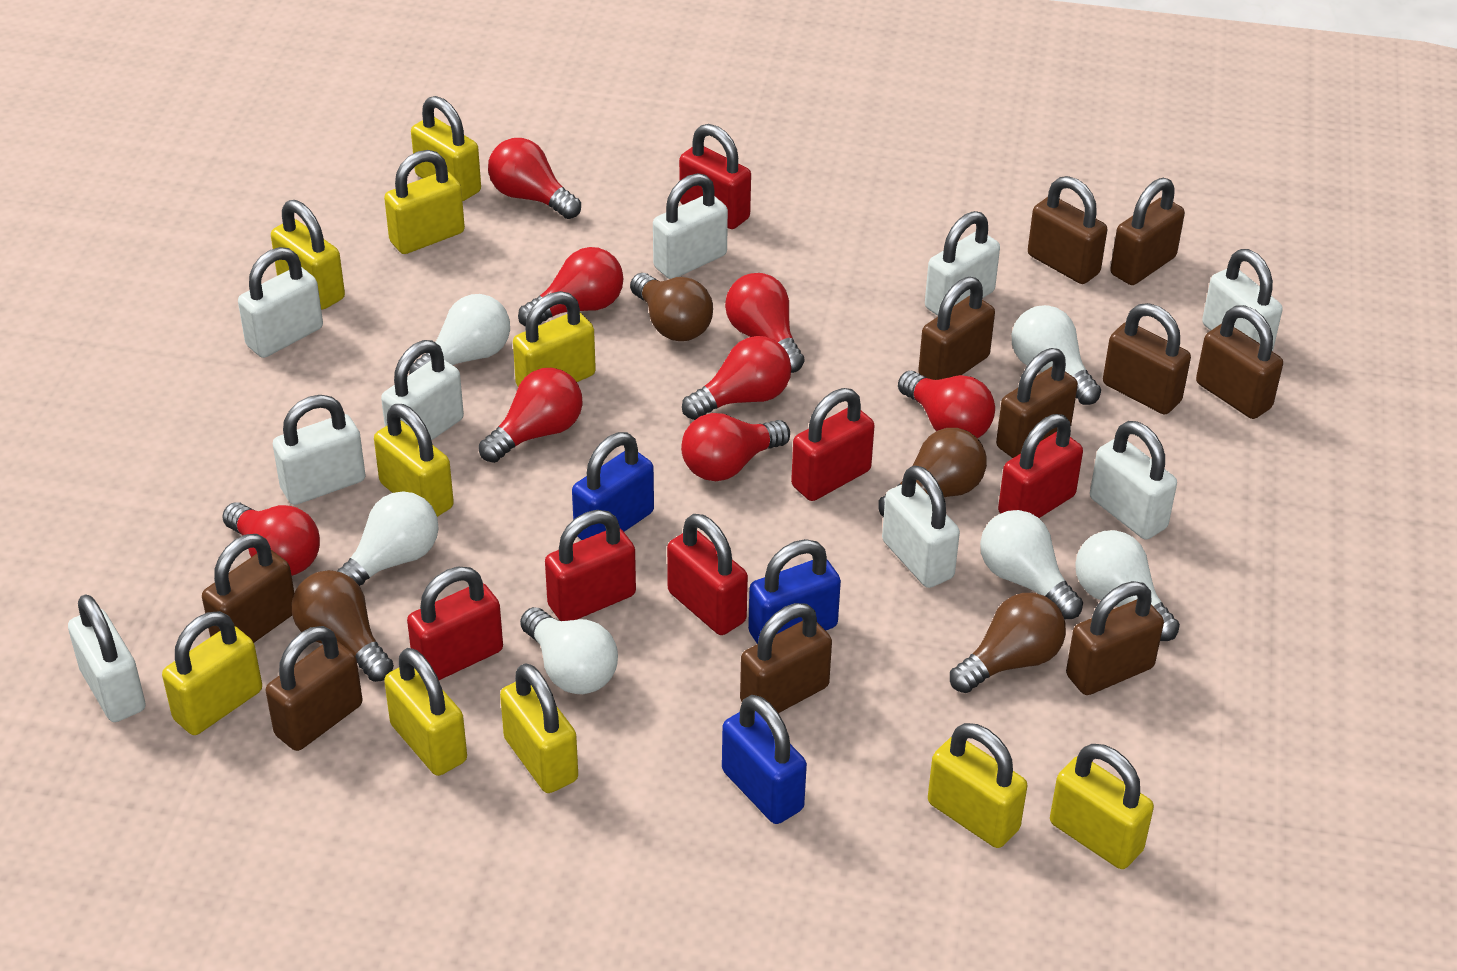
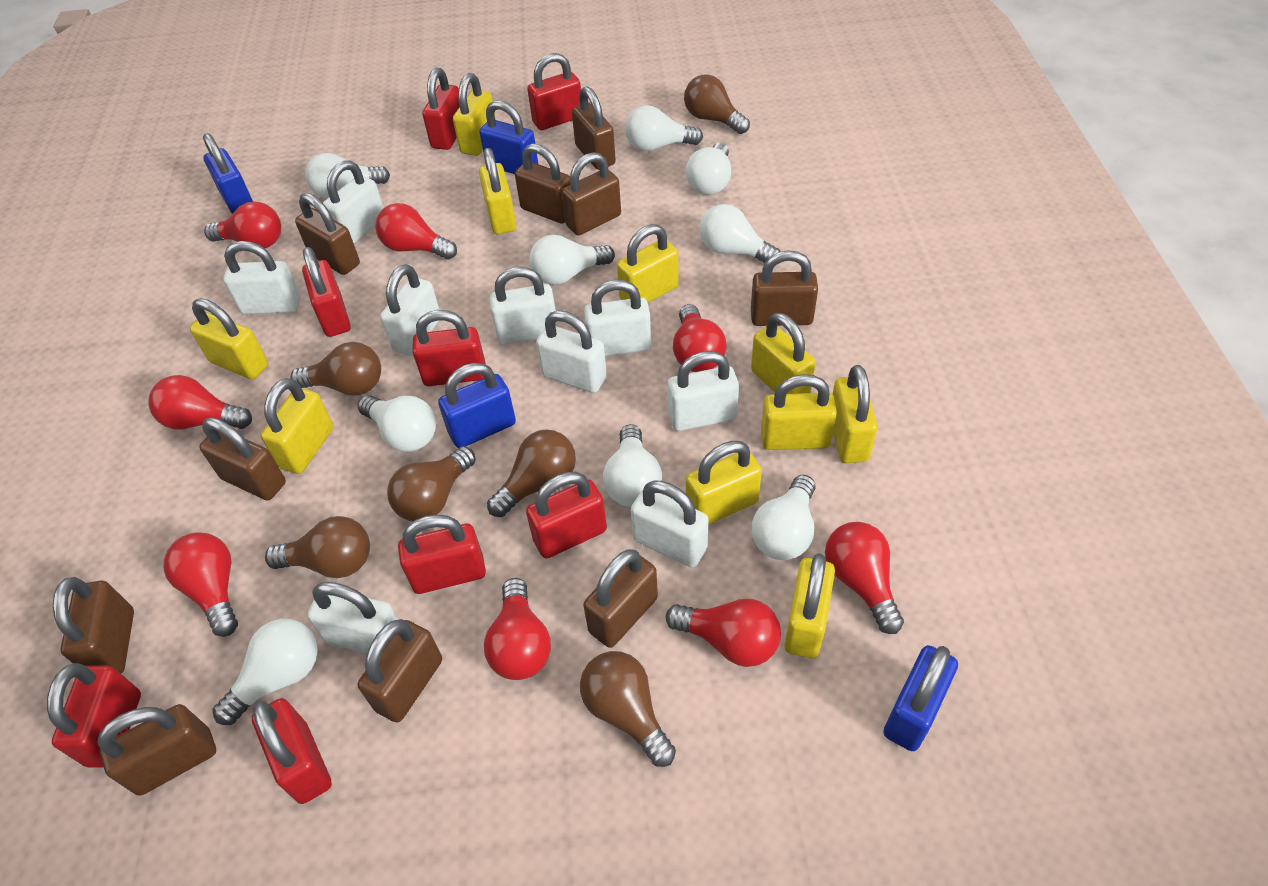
blue padlock: [572,432,654,540] [722,695,807,824] [748,539,841,644] = 3 -> [203,133,253,214] [438,363,516,448] [479,100,538,174] [883,645,958,751] = 4
brown light bulb: [292,570,394,682] [630,273,713,341] [878,428,987,517] [950,593,1066,693] = 4 -> [265,516,370,578] [290,342,381,396] [387,446,476,522] [487,429,576,517] [580,651,676,767] [684,74,750,134] = 6
red padlock: [407,567,503,680] [545,510,636,621] [667,514,748,635] [679,124,751,229] [791,388,875,501] [998,414,1083,518] = 6 -> [47,663,141,767] [252,698,332,804] [302,247,351,337] [398,514,486,594] [412,310,485,386] [422,68,460,150] [526,472,607,558] [527,53,581,130] = 8
white light bulb: [337,491,439,586] [409,294,510,375] [520,607,618,694] [980,510,1083,619] [1012,305,1101,405] [1075,530,1180,641] = 6 -> [213,619,318,725] [305,153,390,199] [358,395,436,452] [529,235,615,285] [603,424,662,507] [625,105,703,151] [686,143,731,195] [699,204,781,263] [752,475,815,560] = 9

